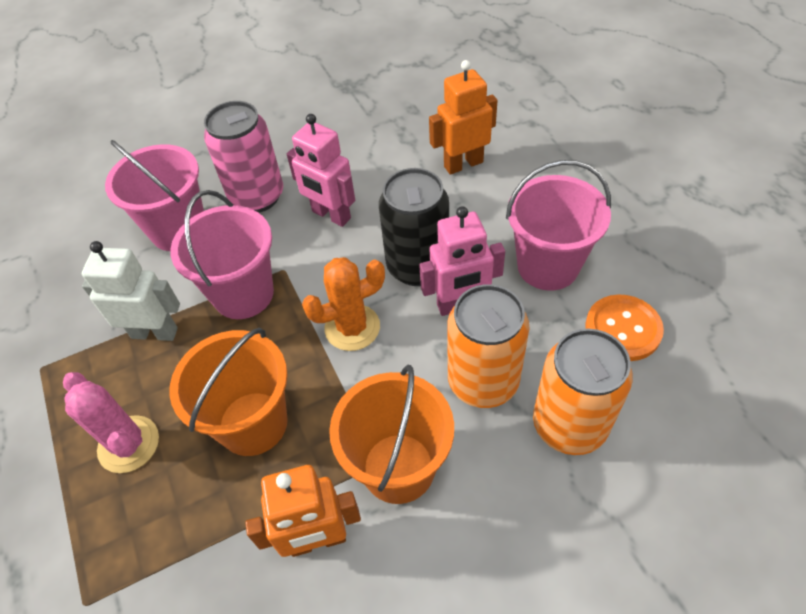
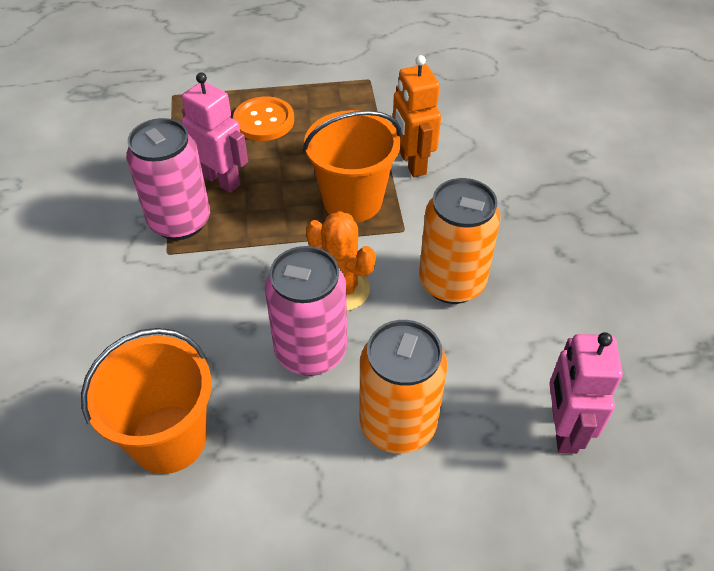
black can: [379,168,449,286] = 1 -> none = 0
orange robot: [245,465,361,557] [429,60,498,175] = 2 -> [392,55,441,177] = 1
pink bucket: [105,140,204,251] [170,190,274,319] [506,160,611,291] = 3 -> none = 0
pink cactus: [63,372,159,473] = 1 -> none = 0
pink can: [204,101,283,213] = 1 -> [126,118,210,240] [265,246,347,376] = 2
white robot: [82,241,180,341] = 1 -> none = 0

